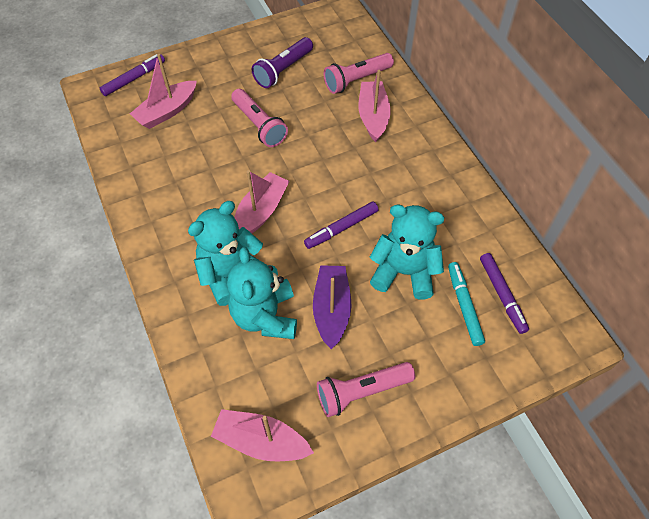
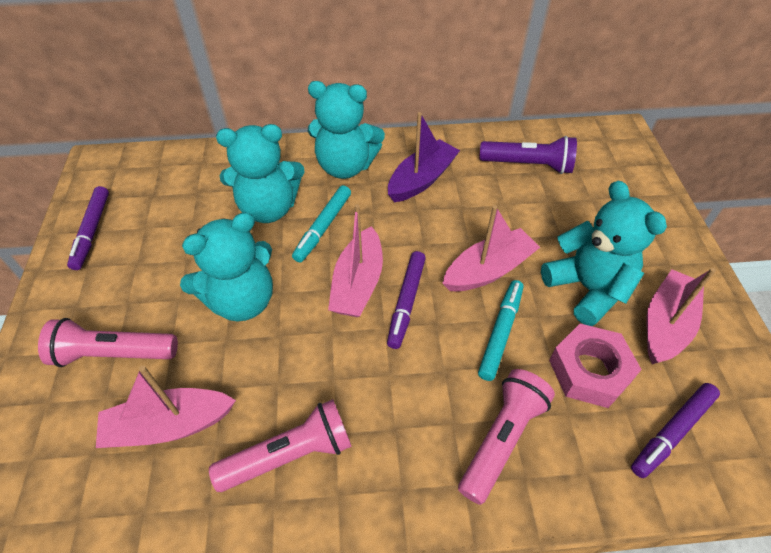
pink nut: none = 0 -> [549,324,642,408] = 1
turquoise marker: [448,262,485,346] = 1 -> [292,185,351,262] [478,280,523,381] = 2
turquoise teddy bear: [188,201,263,306] [227,247,297,339] [369,205,444,300] = 3 -> [180,212,273,322] [216,124,305,223] [308,81,385,179] [541,180,667,326] = 4

